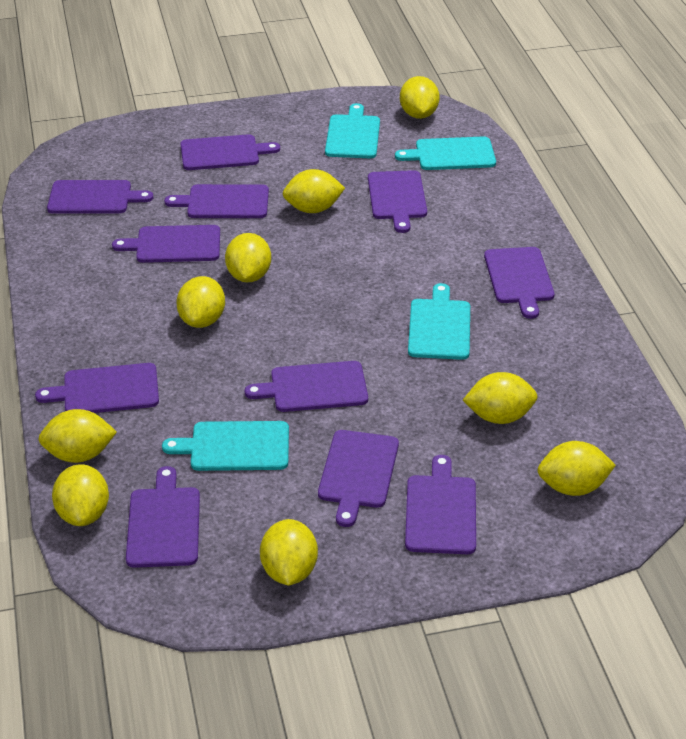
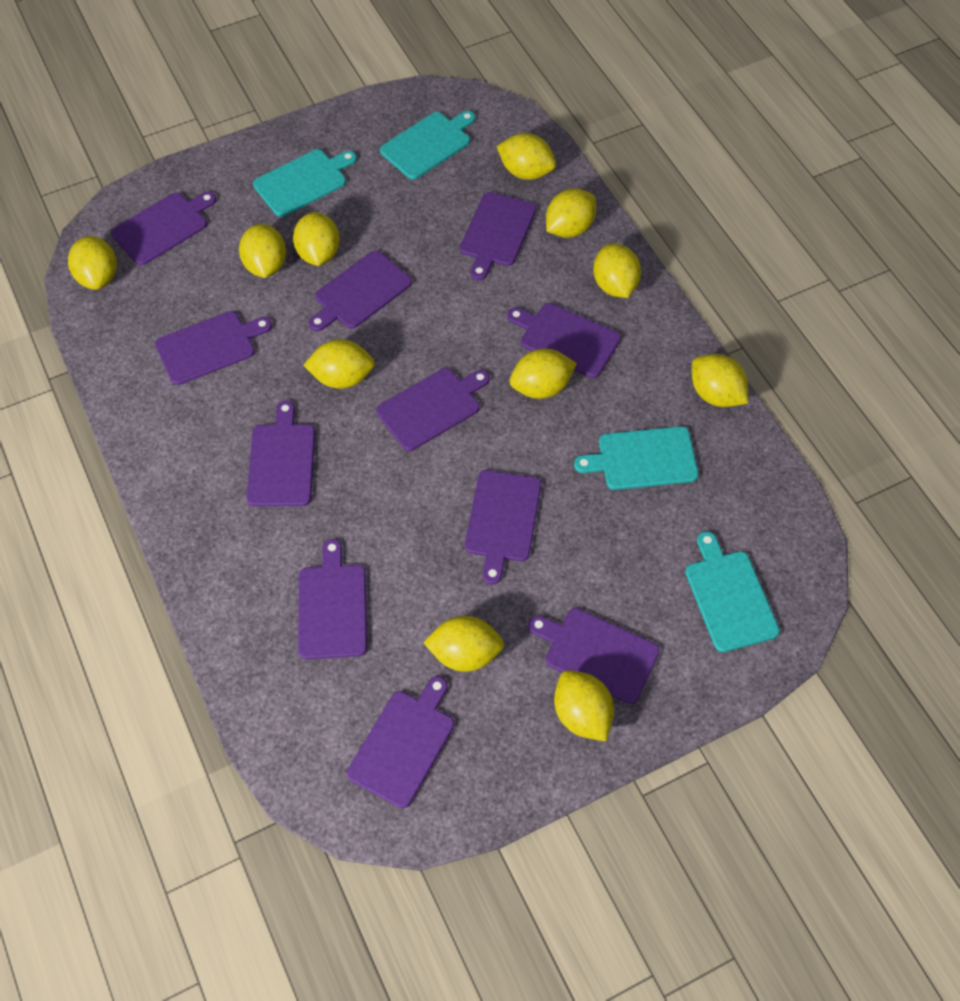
yellow lemon: [38,409,117,463] [52,464,109,526] [176,276,225,328] [225,233,271,283] [260,519,318,585] [283,169,345,213] [400,76,440,119] [463,372,538,424] [537,441,616,496] = 9 -> [68,236,117,290] [239,224,286,278] [293,212,340,266] [303,339,375,389] [423,616,504,672] [497,133,556,180] [510,349,577,399] [546,188,596,238] [554,670,614,741] [593,243,641,298] [692,354,749,407] = 11

